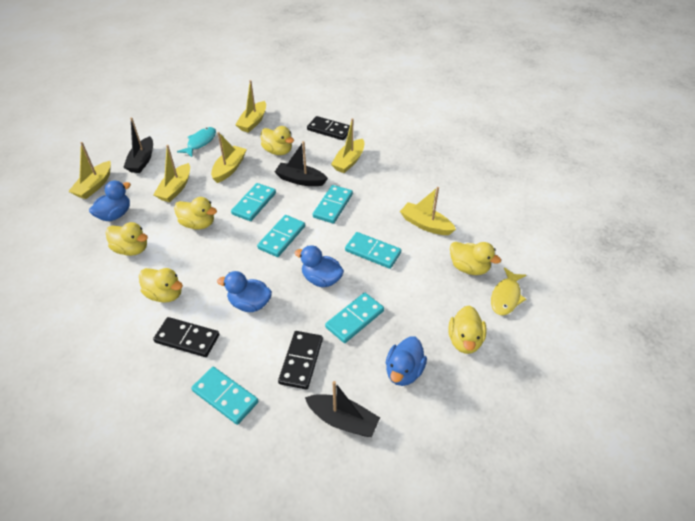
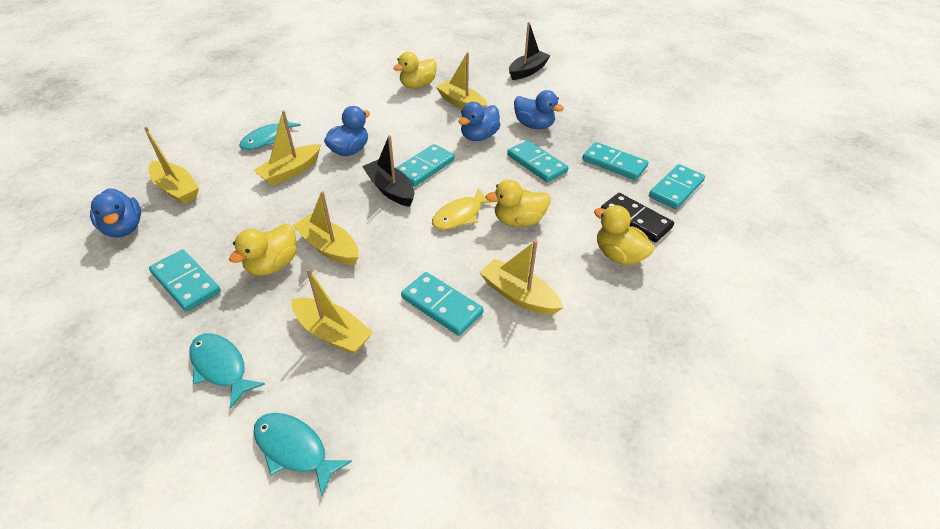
black boat: [123,118,153,173] [275,141,328,186] [305,381,380,437] = 3 -> [362,135,415,207] [509,22,551,80] = 2
black domino: [153,317,219,357] [278,331,323,390] [307,116,350,140] = 3 -> [601,193,674,243] = 1
turquoise fish: [177,127,216,157] = 1 -> [189,333,265,409] [239,119,301,150] [254,413,352,496] = 3
yellow duck: [106,222,148,256] [139,268,183,303] [174,197,217,230] [261,126,294,155] [448,305,487,354] [450,242,501,275] = 6 -> [229,224,297,276] [393,52,437,89] [485,180,551,227] [594,205,654,265] = 4

